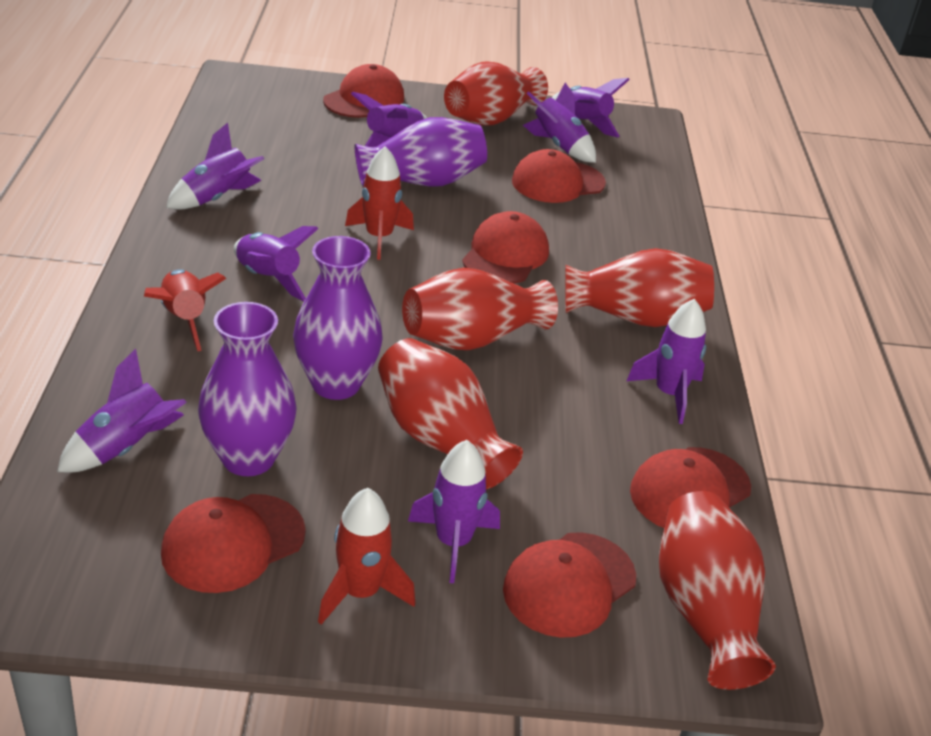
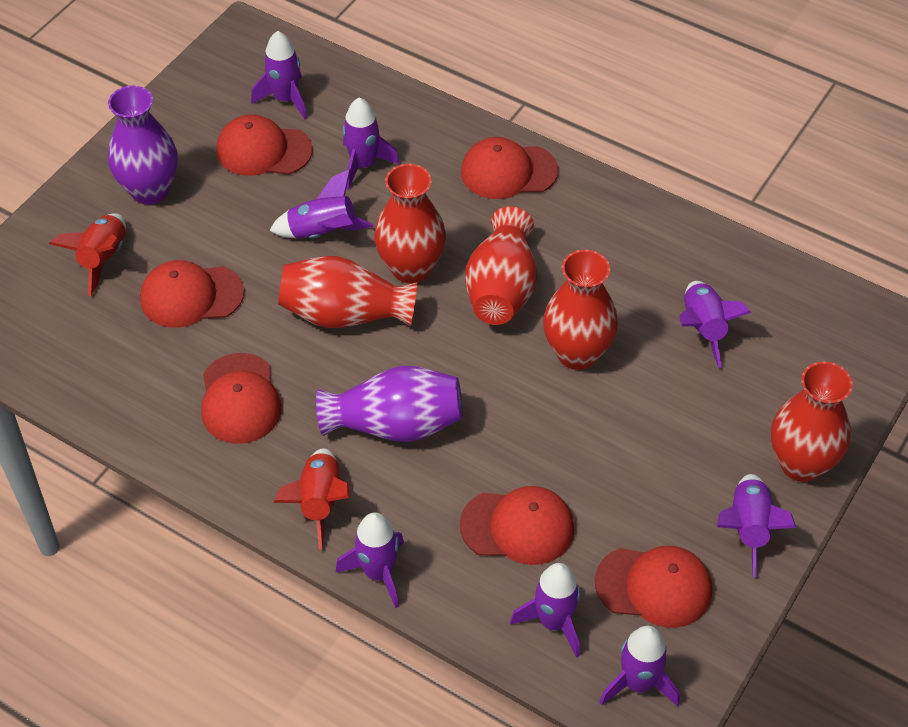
purple vase: [198,302,297,476] [293,236,383,400] [355,117,487,187] = 3 -> [108,86,178,205] [316,366,463,442] = 2
red rocket: [144,269,226,351] [318,488,415,624] [345,146,414,260] = 3 -> [49,213,126,296] [273,448,350,550] = 2

